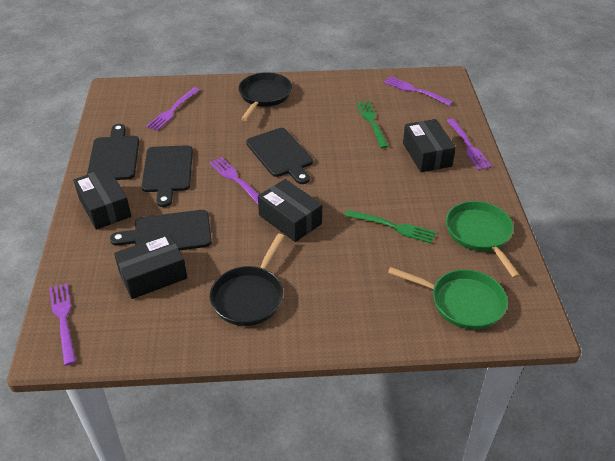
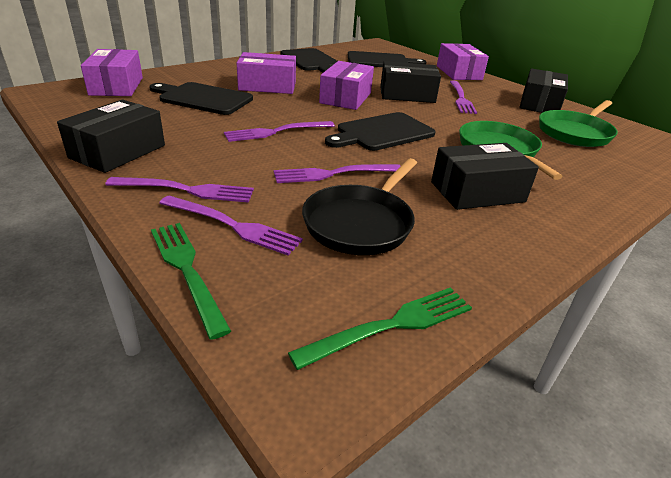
black pan: [210,234,285,326] [238,72,292,121] = 2 -> [302,158,417,255] = 1
purple box: none = 0 -> [81,49,143,96] [236,52,296,94] [319,61,374,110] [437,43,489,80] = 4

